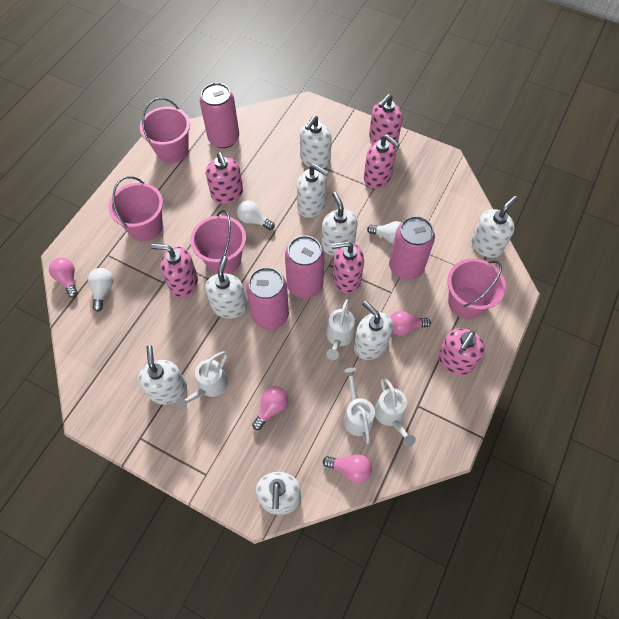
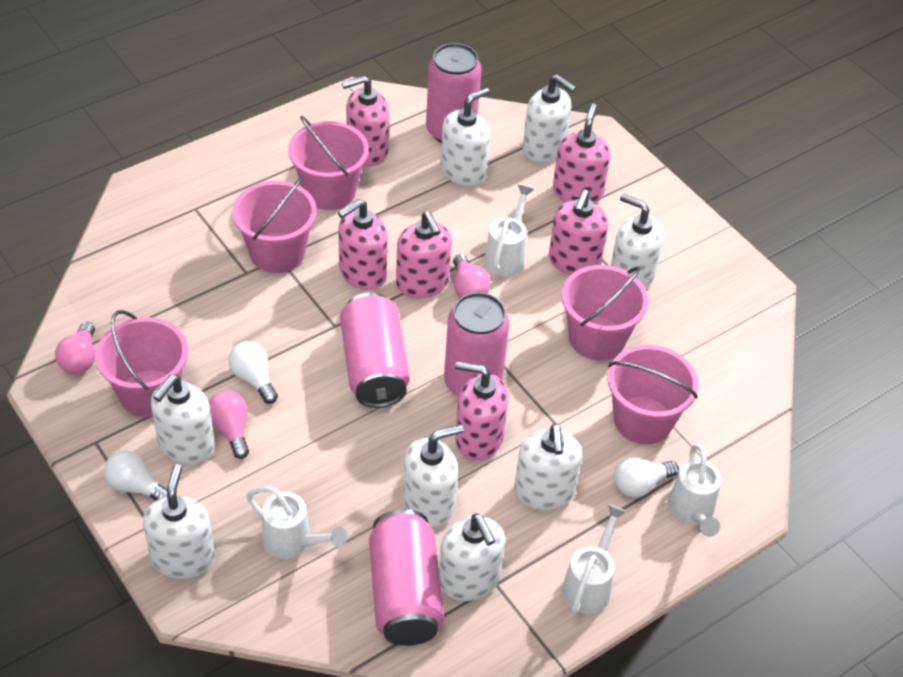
pink bucket: [108,176,163,241] [140,98,190,163] [190,210,246,274] [447,258,506,319] = 4 -> [95,310,188,417] [232,177,317,273] [288,116,369,210] [561,265,648,361] [607,345,698,444] = 5
pink light bulb: [49,257,78,298] [252,386,288,430] [323,454,372,483] [390,311,431,336] = 4 -> [55,322,95,374] [209,391,249,459] [453,254,491,298] = 3

